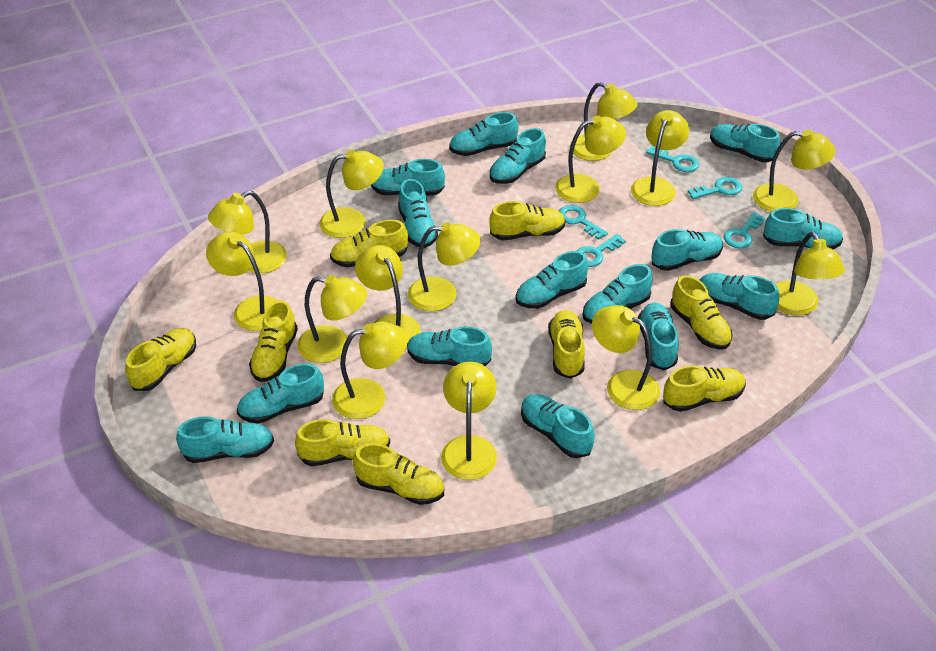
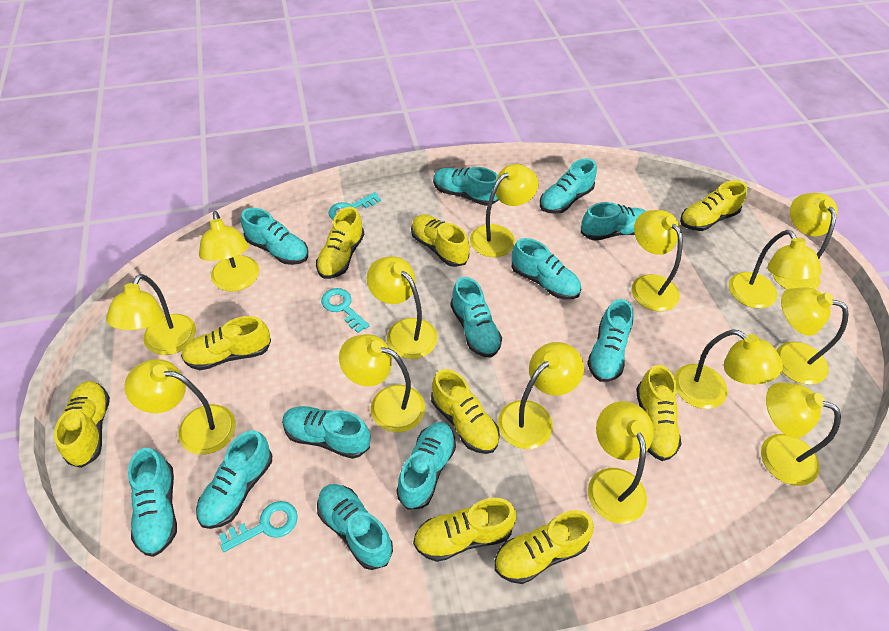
turquoise key: [559,205,608,240] [577,234,626,267] [646,146,699,172] [688,177,742,199] [723,212,765,248] = 5 -> [219,501,298,552] [321,288,370,333] [329,192,381,220] = 3
turquoise shoe: [176,416,274,463] [237,363,324,424] [371,159,445,196] [398,179,438,248] [407,326,492,366] [449,112,518,156] [490,128,546,184] [516,251,588,309] [521,394,595,458] [582,264,653,324] [638,302,679,370] [651,229,723,271] [700,273,780,320] [710,124,780,162] [763,208,843,249] = 15 -> [128,448,177,557] [196,430,272,529] [241,208,308,265] [282,406,370,459] [317,484,393,570] [396,422,456,510] [433,167,499,206] [450,277,502,358] [511,238,581,300] [540,158,597,214] [581,202,646,241] [587,299,634,382] = 12

